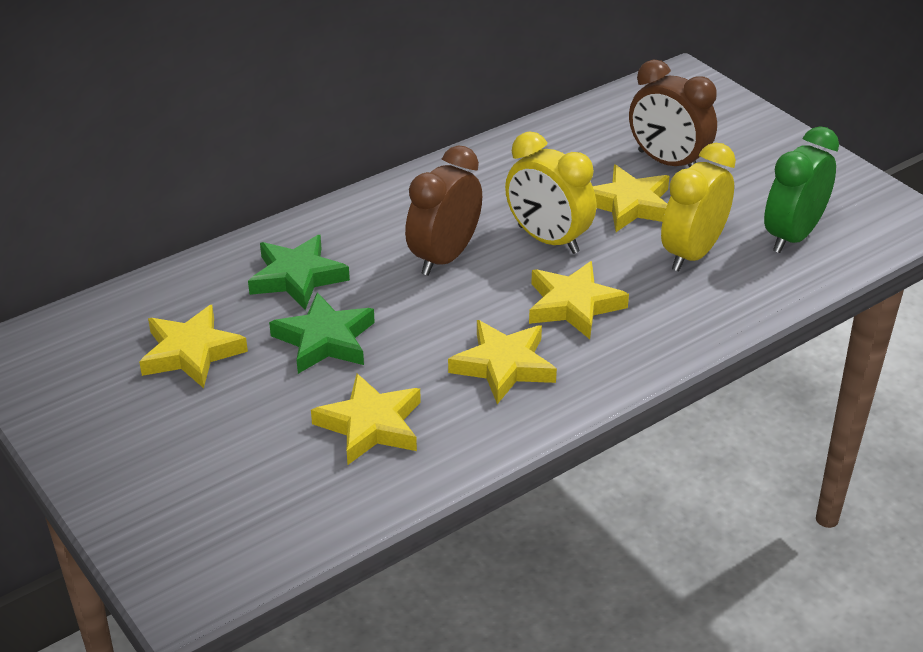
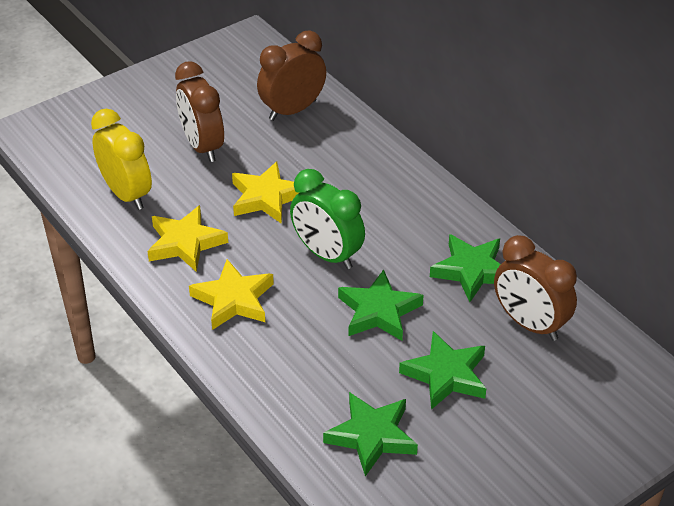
brown clock: [405,145,482,276] [629,59,717,168] = 2 -> [175,61,224,162] [257,30,326,121] [494,235,577,341] = 3
green star: [248,235,350,310] [269,292,375,374] = 2 -> [323,392,418,476] [338,270,424,341] [399,331,486,410] [430,234,501,302] = 4
yellow clock: [505,131,597,254] [661,143,736,271] = 2 -> [91,108,152,210] = 1
yellow star: [139,305,248,388] [311,373,421,465] [448,320,557,404] [529,261,629,339] [593,165,669,232] = 5 -> [147,205,228,272] [189,259,274,330] [232,161,300,224] = 3

